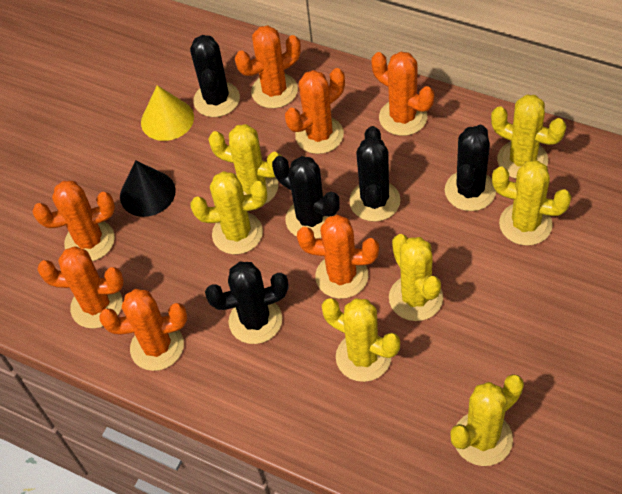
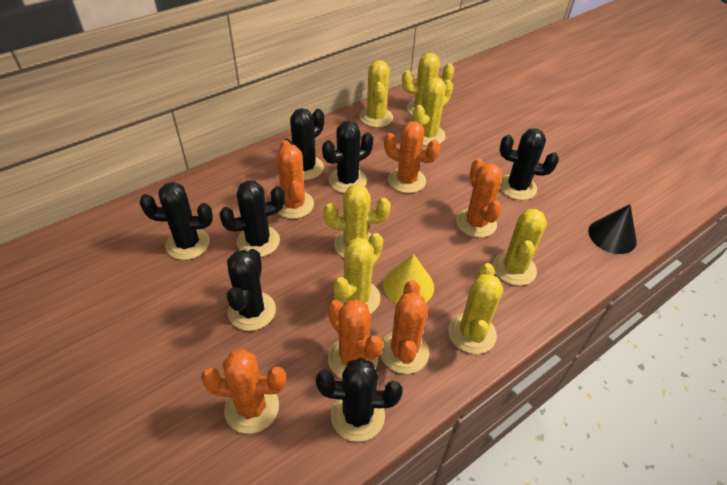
black cactus: [190,35,240,117] [205,262,289,344] [272,156,339,239] [349,126,401,222] [445,125,496,211] = 5 -> [139,182,213,260] [219,180,285,257] [227,249,276,331] [283,108,324,180] [316,358,402,442] [322,121,373,193] [500,129,559,200] = 7
orange cactus: [32,181,115,261] [37,246,124,329] [99,289,187,371] [235,25,301,108] [285,68,345,154] [297,215,379,299] [371,52,434,136] = 7 -> [201,349,286,434] [277,140,314,219] [328,299,383,379] [380,280,429,374] [384,121,440,193] [456,158,502,238] = 6

